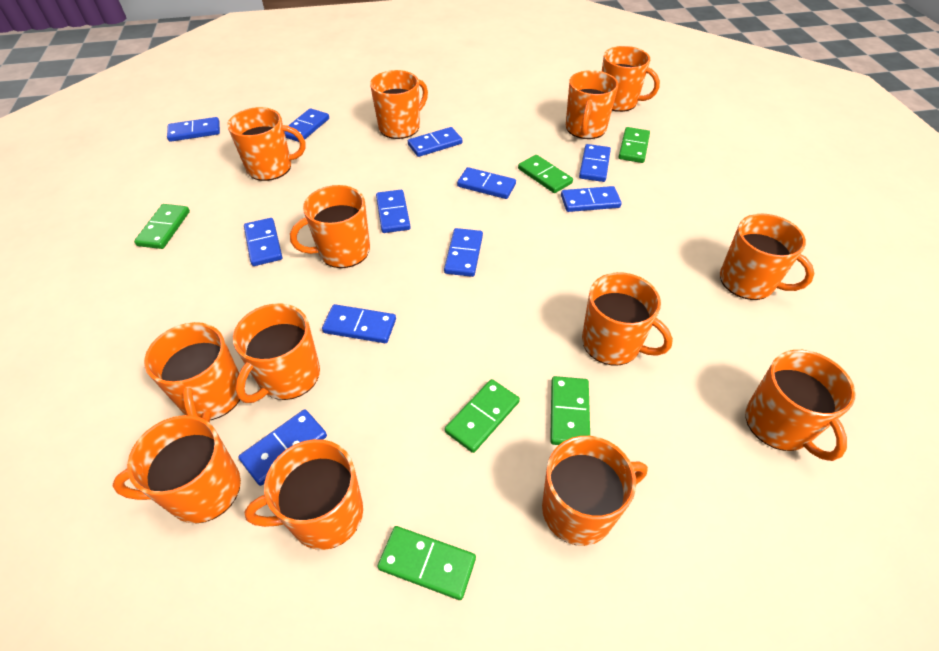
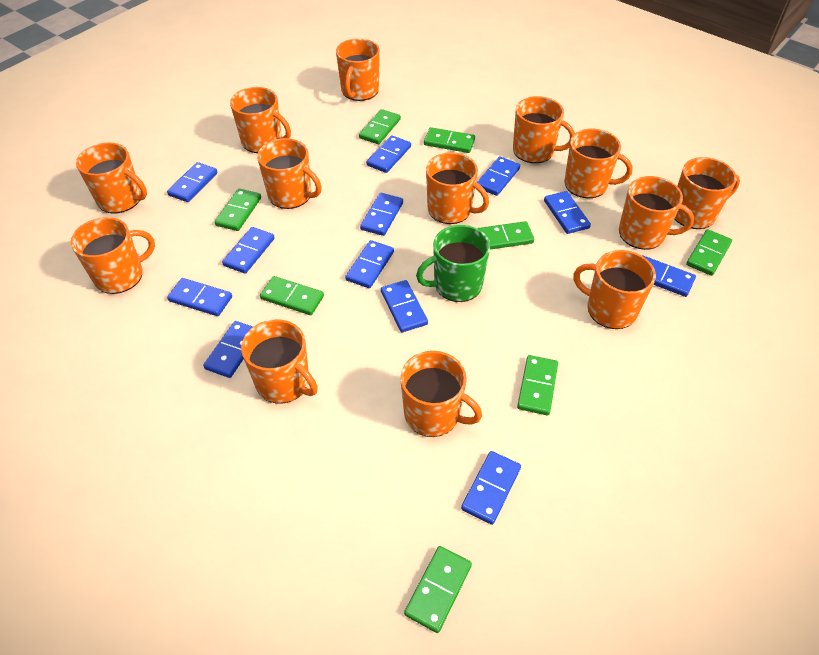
blue domino: [167,117,220,142] [238,409,327,486] [244,218,282,266] [284,108,329,142] [322,304,396,343] [376,190,411,233] [408,127,462,157] [444,228,483,277] [457,167,516,199] [561,186,622,212] [579,144,611,182] = 11 -> [167,162,218,202] [167,278,232,316] [203,321,253,378] [222,227,275,274] [345,240,394,288] [360,193,403,236] [366,135,411,173] [381,280,428,332] [461,451,521,525] [477,156,520,196] [544,191,591,234] [642,255,696,297] = 12
green domino: [134,204,190,249] [377,526,476,600] [445,379,520,453] [518,155,573,193] [550,376,590,445] [619,127,650,163] = 6 -> [215,189,261,231] [260,276,324,315] [359,109,401,144] [404,546,472,633] [424,127,475,153] [477,221,534,249] [517,355,558,415] [686,229,732,276] = 8
green mug: none = 0 -> [416,225,490,302] = 1

